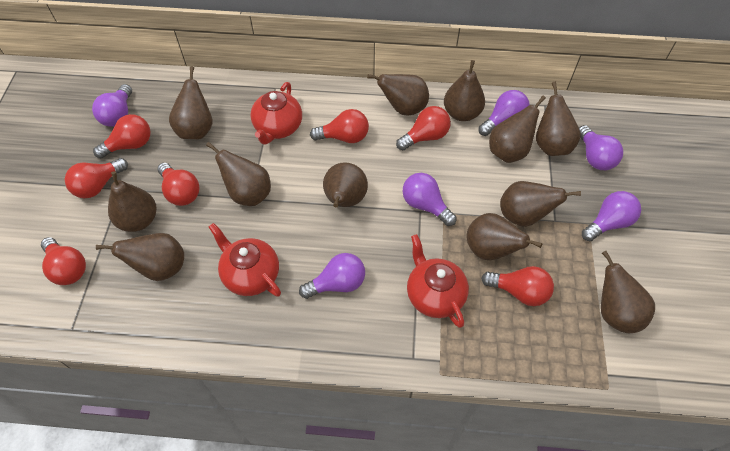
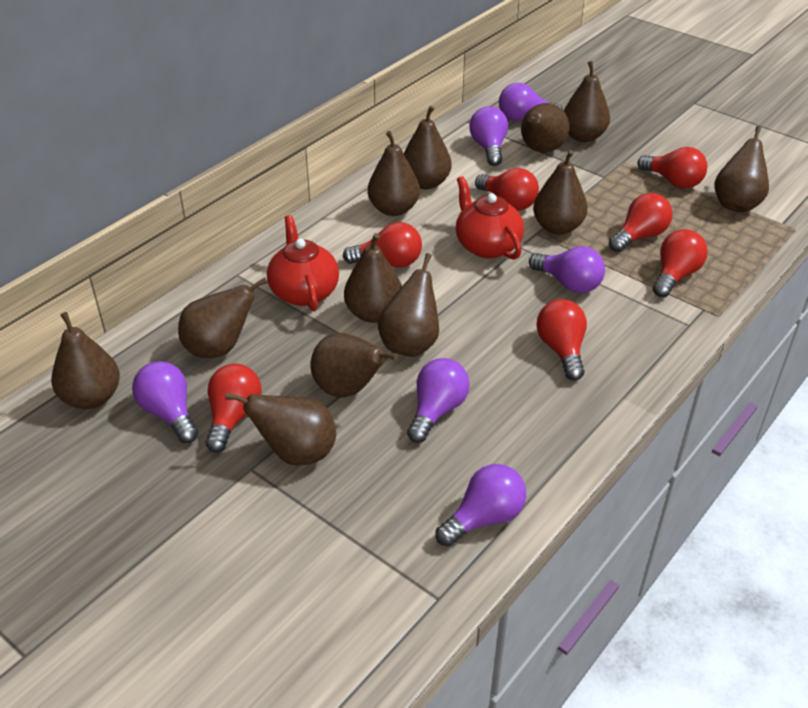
red teapot: [209,223,281,297] [251,82,302,145] [407,234,469,328] = 3 -> [267,215,339,311] [456,176,524,260] = 2

